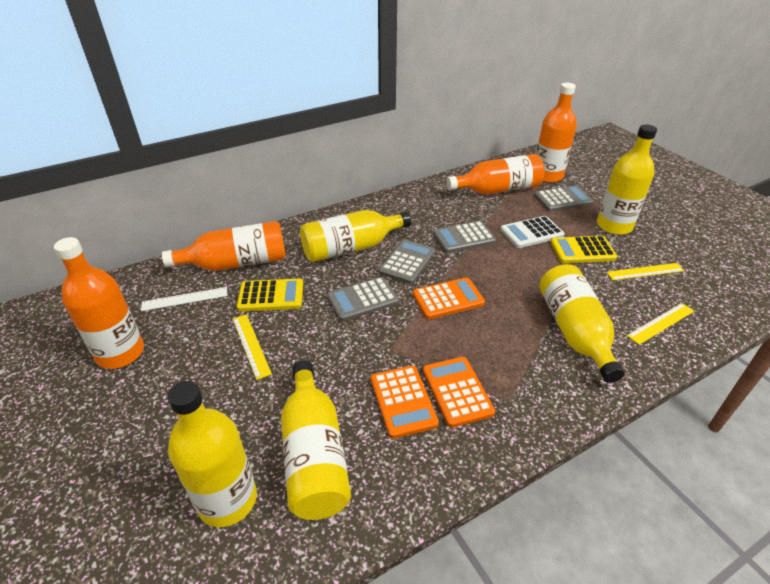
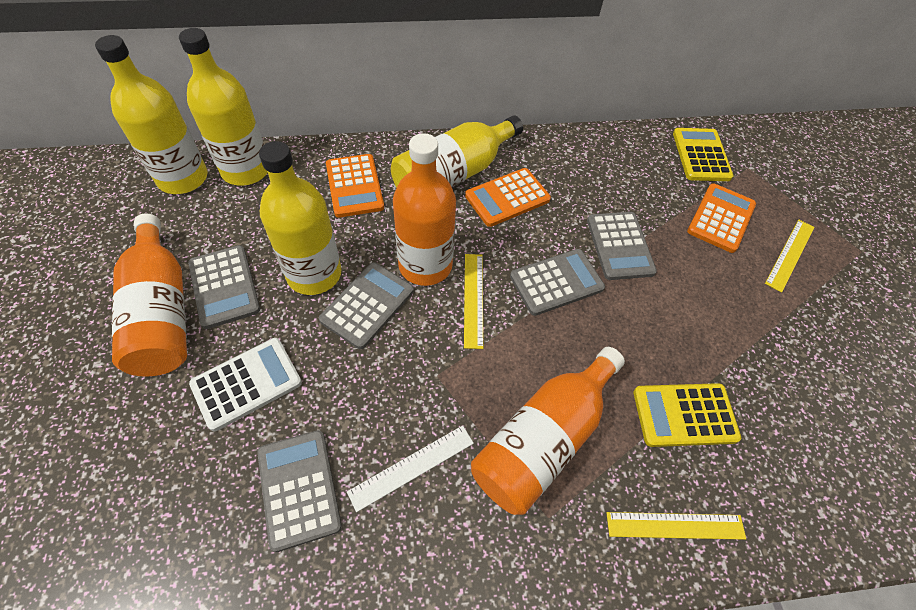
grey calculator: [327,277,399,321] [379,239,435,284] [433,221,496,253] [534,185,593,211] = 4 -> [188,245,260,329] [257,430,342,552] [319,262,414,349] [510,249,605,316] [587,212,657,280] = 5
orange bottle: [54,237,144,369] [162,221,286,271] [446,154,545,195] [536,83,577,183] = 4 -> [112,214,187,377] [393,133,456,286] [471,347,625,515] = 3
yellow bottle: [167,381,257,527] [281,360,351,520] [300,210,411,262] [539,264,625,383] [597,124,657,235] = 5 -> [95,35,207,194] [179,28,268,186] [259,141,342,295] [391,115,523,188] = 4

